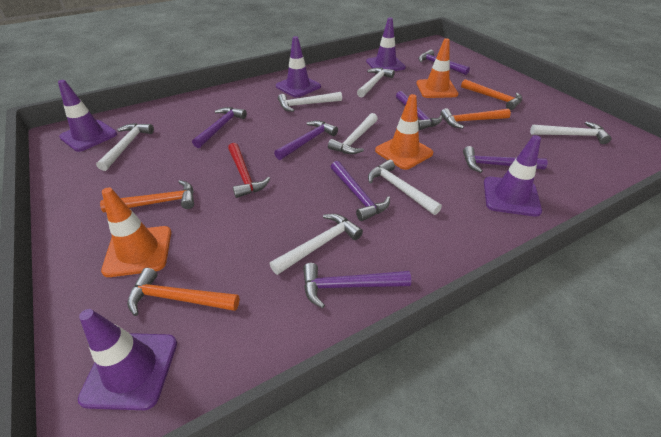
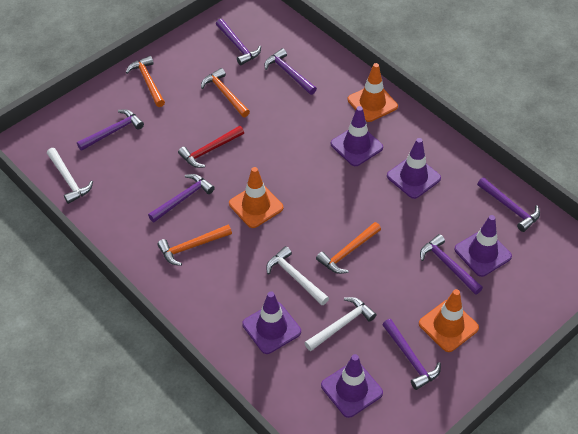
white hammer: [96,123,154,171] [270,214,363,275] [278,92,342,112] [328,113,378,154] [357,68,395,97] [368,159,442,215] [530,122,611,144] = 7 -> [47,148,93,204] [266,246,329,305] [305,297,376,351] = 3

